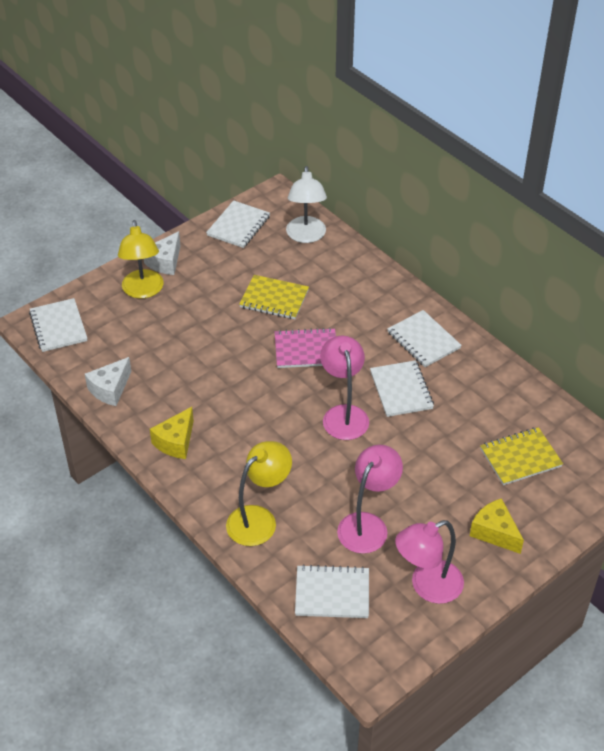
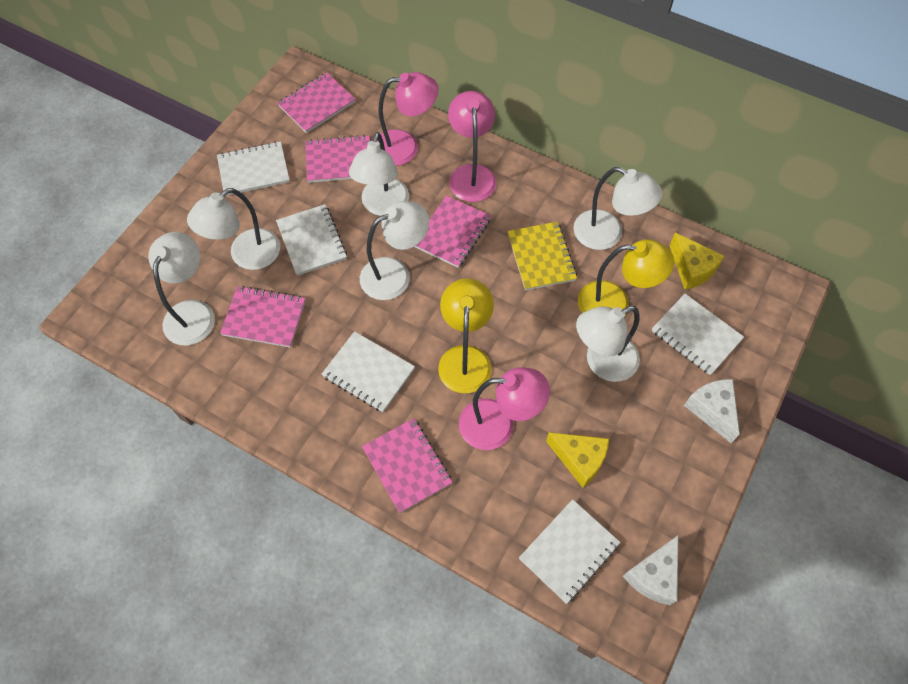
pink notebook: [275,328,336,368] = 1 -> [220,286,306,348] [277,72,356,133] [305,135,370,183] [362,418,452,513] [414,195,491,268] = 5
white lamp: [286,166,327,243] = 1 -> [148,232,215,346] [187,188,280,270] [349,132,409,216] [360,201,429,300] [574,167,662,250] [576,306,640,382] = 6
yellow notebook: [239,275,309,319] [480,427,563,485] = 2 -> [508,222,577,291] = 1

